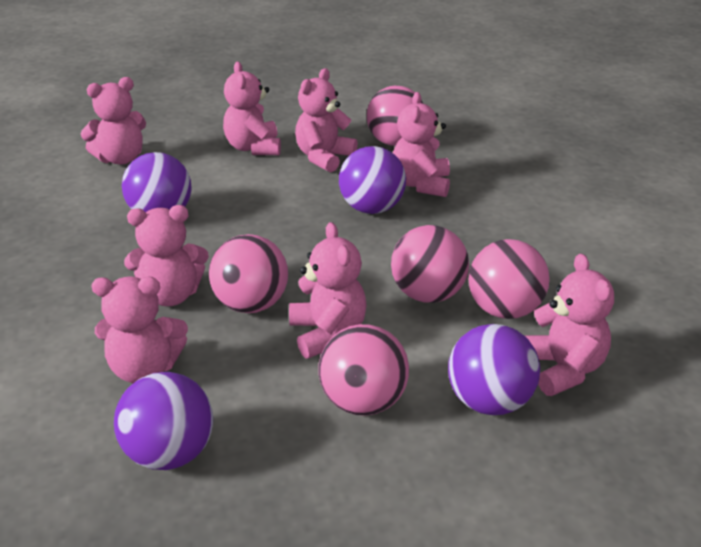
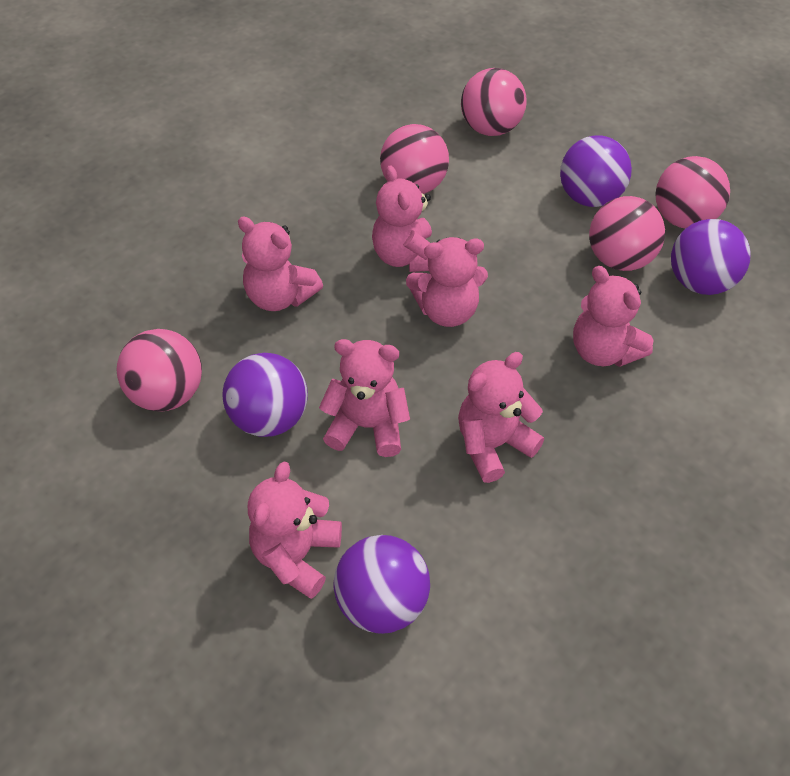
pink teddy bear: [80,77,146,165] [91,276,188,383] [124,205,209,306] [223,62,281,155] [289,222,367,358] [295,68,358,172] [393,92,450,197] [524,254,614,396] = 8 -> [238,217,323,311] [248,462,342,599] [319,339,410,457] [372,165,432,272] [406,237,488,327] [458,352,544,483] [573,266,654,367] = 7

